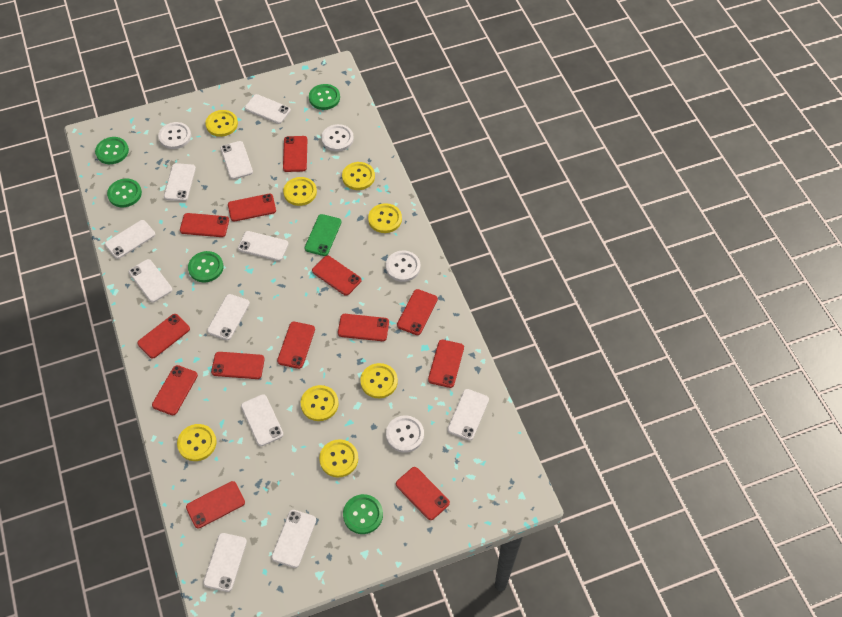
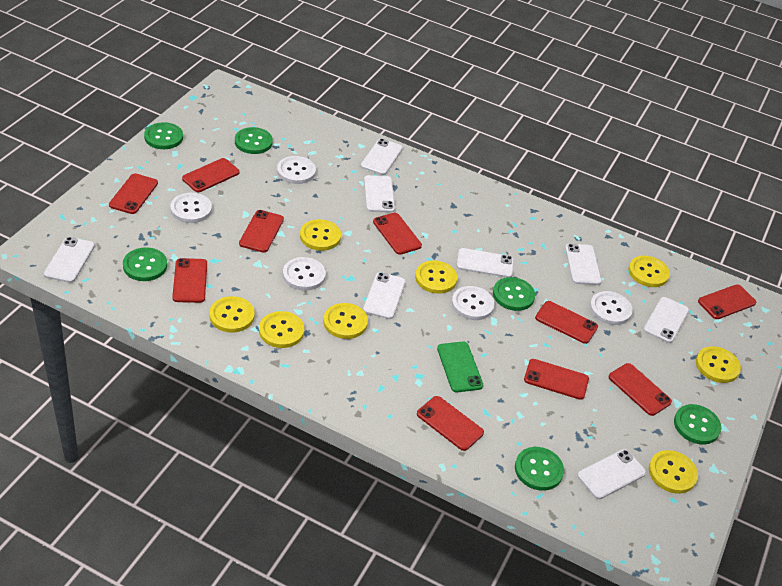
green button: [95,137,129,164] [107,179,142,207] [188,251,224,282] [309,84,340,110] [343,494,383,534] = 5 -> [123,247,167,281] [144,122,183,149] [235,127,273,154] [493,277,535,311] [515,447,564,491] [674,404,721,445] = 6
red phone: [137,314,190,359] [152,365,198,415] [180,213,229,237] [186,481,245,529] [211,352,265,379] [228,194,276,222] [277,322,315,369] [283,136,307,172] [312,256,362,296] [338,314,389,341] [396,467,450,520] [397,289,438,335] [428,340,464,388] = 13 -> [109,173,158,214] [172,258,207,303] [182,158,239,192] [239,210,284,253] [373,213,422,255] [417,396,484,451] [524,359,589,400] [535,301,598,344] [609,363,672,416] [698,284,756,319] = 10
white button: [158,122,191,149] [321,124,354,152] [386,251,420,282] [386,415,424,452] = 4 -> [170,193,212,223] [277,156,316,184] [283,257,326,291] [452,286,495,320] [590,291,633,325] = 5
white phone: [105,220,155,259] [129,259,172,303] [164,163,196,201] [203,533,247,592] [207,294,250,340] [220,141,253,179] [238,231,289,261] [241,394,284,446] [245,94,291,124] [271,510,316,568] [447,389,489,441] = 11 -> [44,237,95,283] [361,139,403,175] [363,272,406,319] [364,175,395,213] [457,248,514,278] [565,244,602,285] [577,449,646,499] [644,297,689,343] = 8

